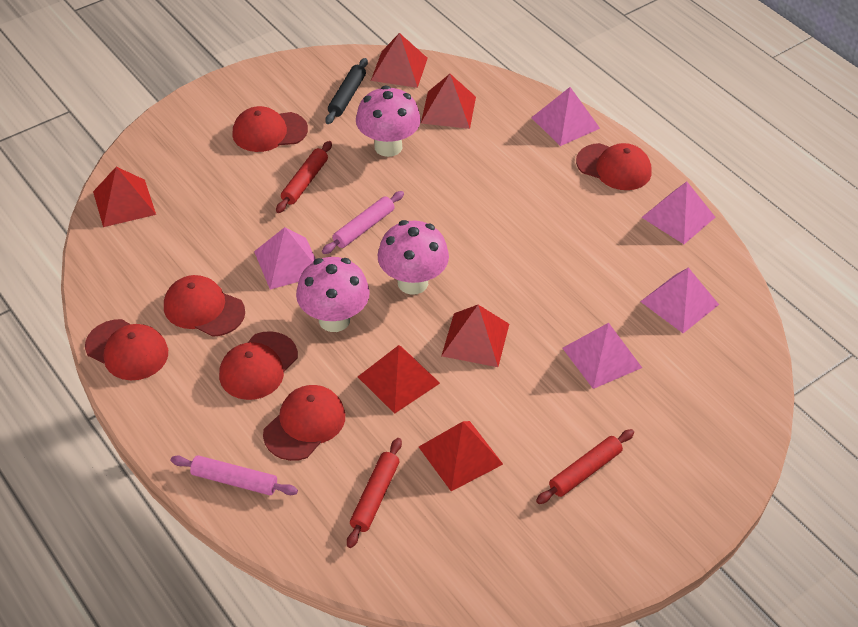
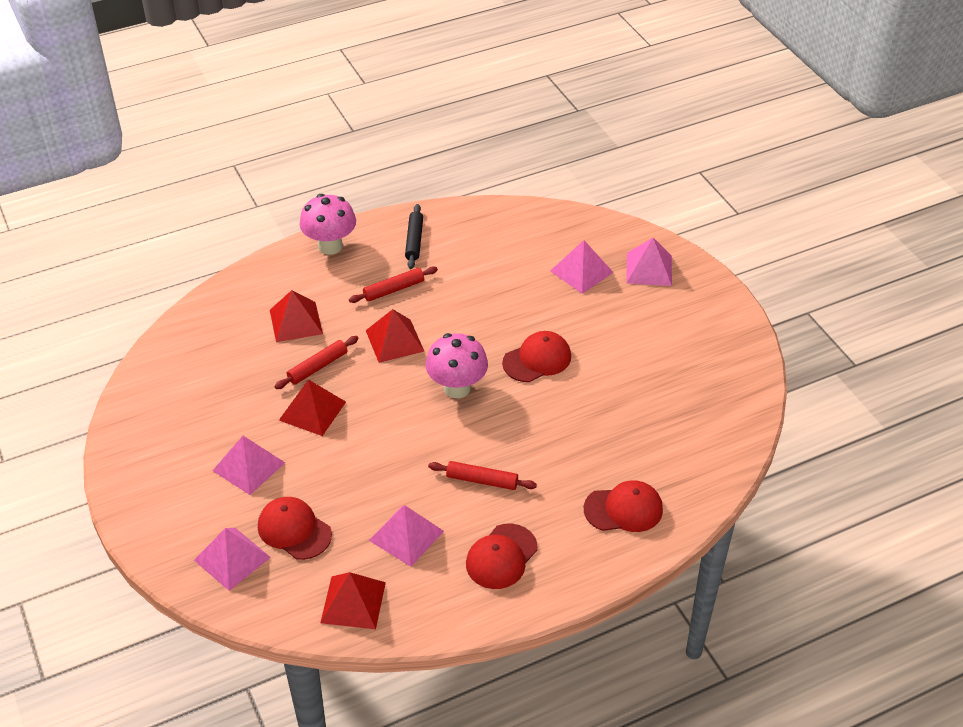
pink mushroom: [296,257,370,332] [356,86,421,157] [378,220,449,295] = 3 -> [299,194,356,255] [426,333,488,398] = 2
pink rolling pin: [171,455,298,495] [322,191,404,254] = 2 -> none = 0
red cap: [85,319,168,380] [164,275,245,337] [219,331,298,400] [232,106,308,152] [263,385,345,461] [576,143,652,190] = 6 -> [258,497,332,560] [466,523,537,589] [502,331,571,382] [584,480,663,532] = 4
red pyramid: [93,167,156,227] [358,345,440,414] [371,33,428,88] [419,421,503,491] [421,74,476,129] [442,305,509,367] = 6 -> [270,290,323,342] [279,379,346,436] [320,572,386,629] [366,309,424,363] = 4

